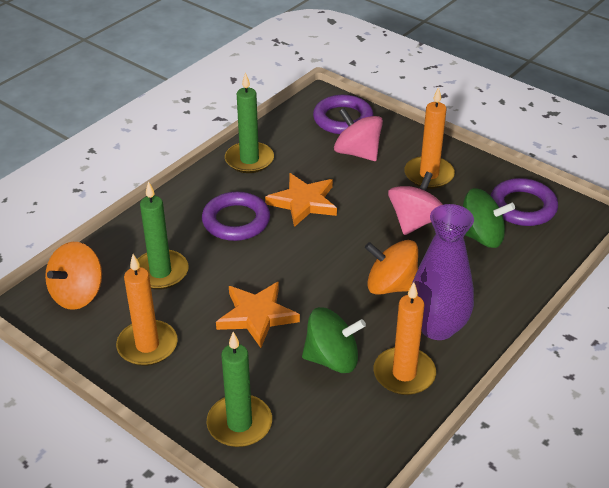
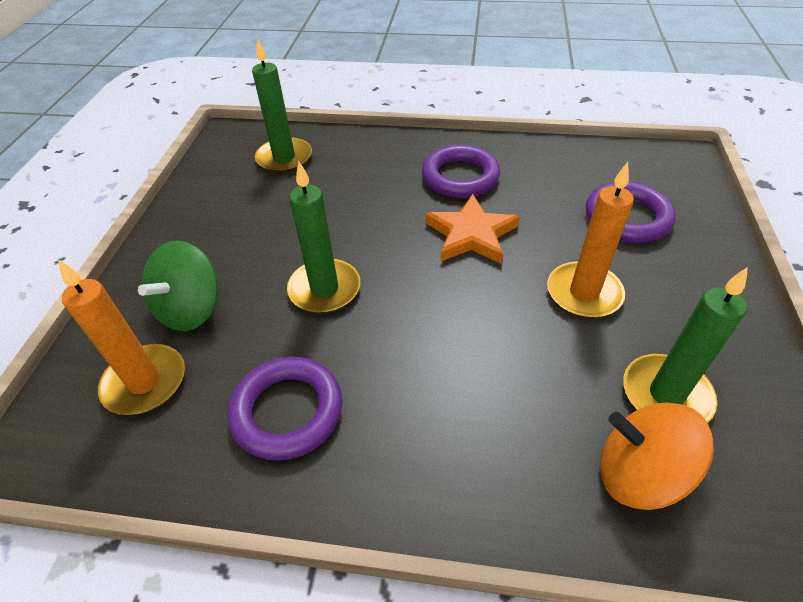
green spinning top: [302,307,366,373] [463,188,515,248] = 2 -> [138,241,218,331] = 1
orange candle: [116,254,178,366] [373,282,436,395] [404,87,455,189] = 3 -> [58,260,185,415] [547,162,634,318] = 2
orange spinning top: [45,242,102,310] [365,240,418,295] = 2 -> [600,402,714,510] = 1
orange star: [216,282,300,348] [265,173,337,227] = 2 -> [425,194,520,264] = 1
pink spinning top: [334,108,383,161] [388,172,443,235] = 2 -> none = 0
purple vase: [412,204,474,340] = 1 -> none = 0

